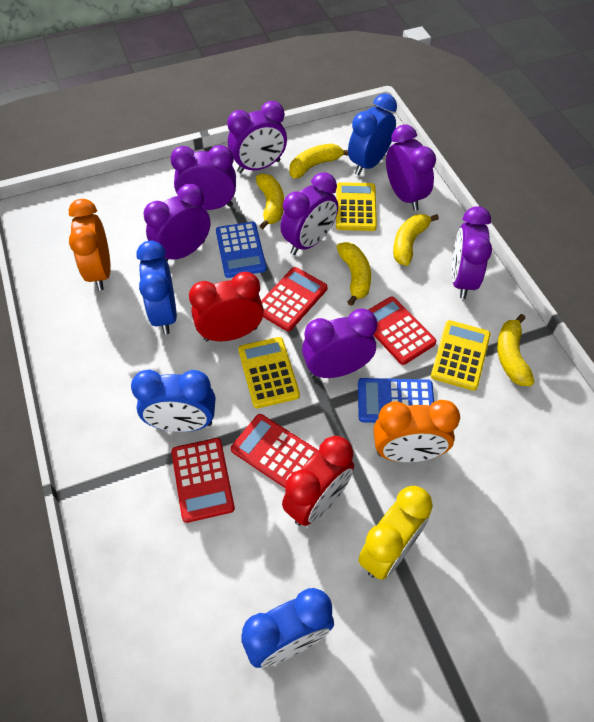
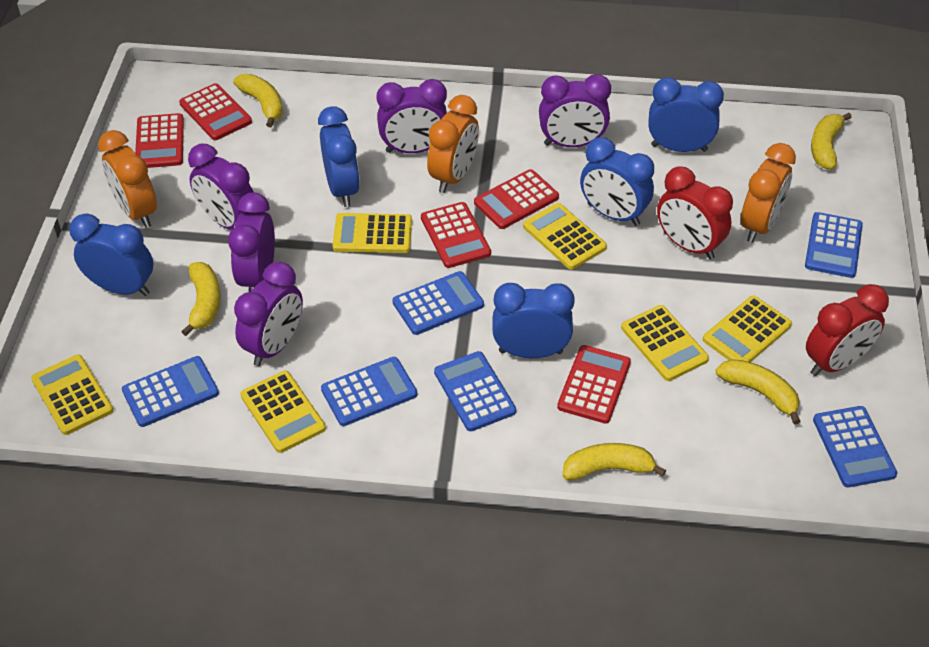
blue calculator: [216,222,267,278] [358,378,434,423] = 2 -> [122,356,219,427] [321,357,417,426] [393,271,484,335] [434,351,516,431] [805,212,863,278] [813,406,898,488] = 6
blue clock: [131,370,215,432] [136,241,177,334] [241,588,334,668] [348,94,397,175] = 4 -> [69,214,153,296] [318,106,360,207] [492,283,575,358] [580,137,654,226] [648,77,724,152] = 5
orange clock: [69,199,111,290] [374,400,460,462] = 2 -> [98,130,157,228] [427,95,479,193] [741,143,796,243] = 3
purple clock: [144,184,210,261] [170,145,236,210] [227,101,287,173] [280,172,338,255] [302,309,377,378] [386,124,436,211] [452,206,492,299] = 7 -> [188,144,254,230] [228,193,275,292] [234,262,303,366] [377,79,447,153] [539,74,611,147] = 5
red calculator: [171,438,235,523] [231,414,319,488] [261,267,328,332] [368,296,436,365] = 4 -> [135,113,184,168] [179,83,252,140] [421,202,491,268] [474,169,559,229] [557,345,631,424] = 5
yellow calculator: [238,337,300,408] [336,182,377,231] [431,320,491,391] = 3 -> [31,354,114,435] [240,371,326,453] [333,213,412,253] [523,203,607,270] [621,305,709,381] [703,296,792,362] = 6
yellow clock: [358,486,433,580] = 1 -> none = 0

